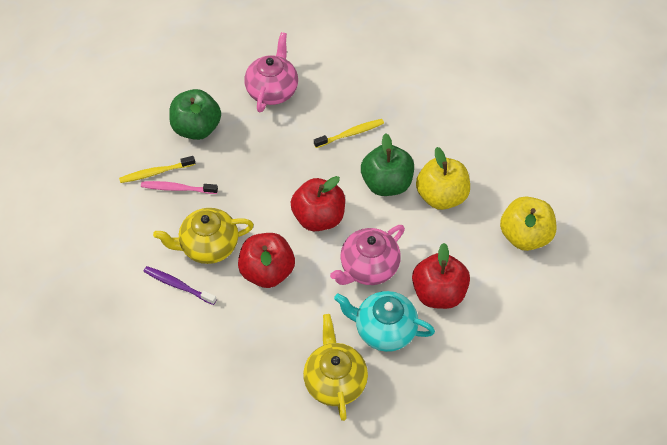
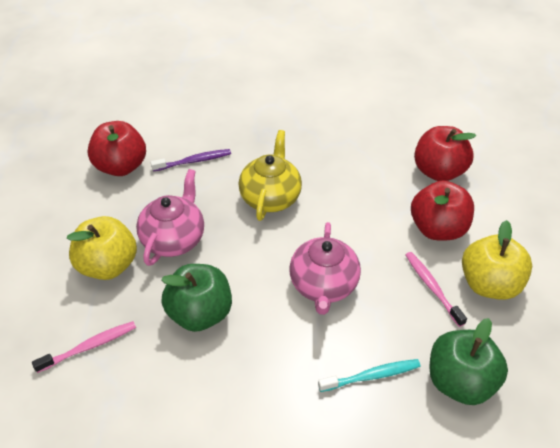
pink toothbrush: [141,181,218,194] = 1 -> [32,321,136,373] [406,252,467,327] = 2
turquoise teapot: [334,291,435,352] = 1 -> none = 0
turquoise toothbrush: none = 0 -> [318,359,421,392] = 1
yellow teapot: [153,208,254,264] [303,314,368,421] = 2 -> [239,130,302,221] = 1
yellow toothbrush: [119,156,195,183] [314,119,384,148] = 2 -> none = 0

